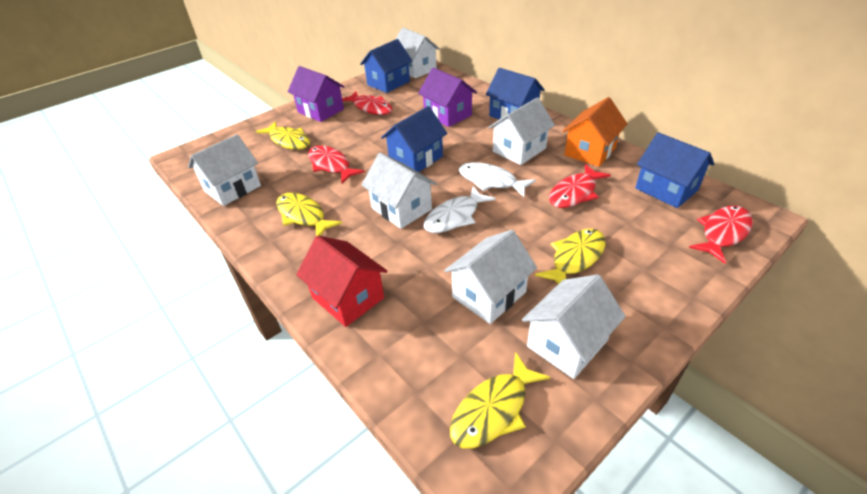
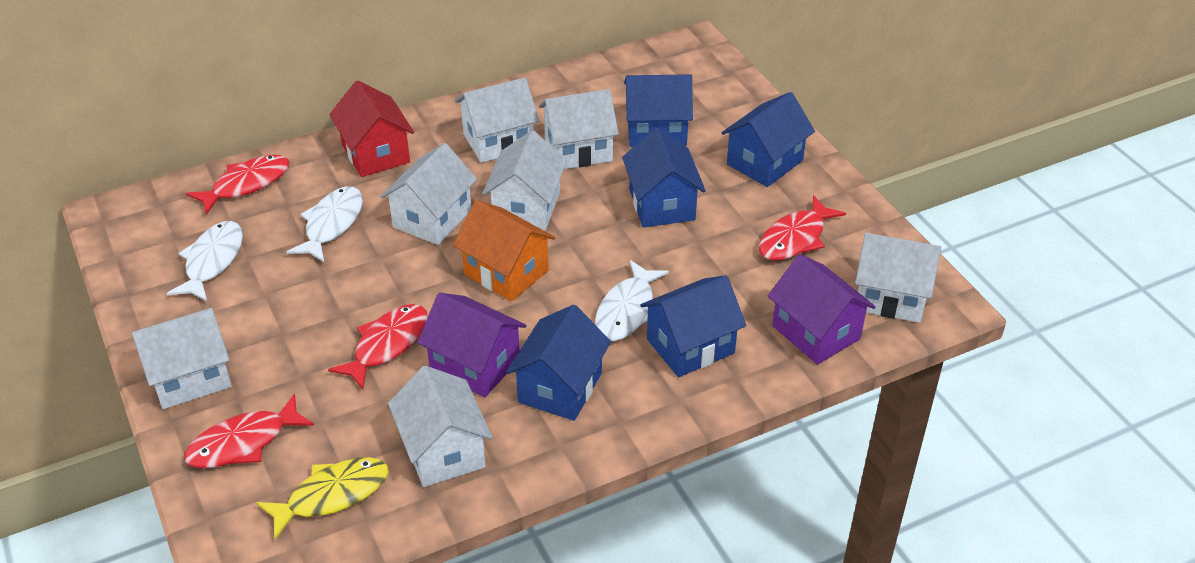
blue house: [360,39,412,93] [381,106,447,172] [486,68,545,120] [635,132,714,208] = 4 -> [506,305,611,421] [622,128,706,227] [624,74,693,147] [640,275,746,377] [722,92,815,187] = 5
white fish: [424,186,496,233] [459,163,536,197] = 2 -> [167,221,243,301] [287,186,363,262] [595,260,669,341] = 3
white house: [188,134,261,206] [361,153,437,229] [395,28,440,78] [444,230,537,324] [488,97,555,165] [522,274,626,379] = 6 -> [132,308,231,409] [380,143,477,245] [388,366,493,487] [455,77,539,163] [482,130,567,231] [539,89,619,169] [855,233,941,323] = 7
yellow fish: [256,121,310,150] [276,193,342,236] [450,352,550,448] [535,229,606,284] = 4 -> [256,457,389,539] = 1

